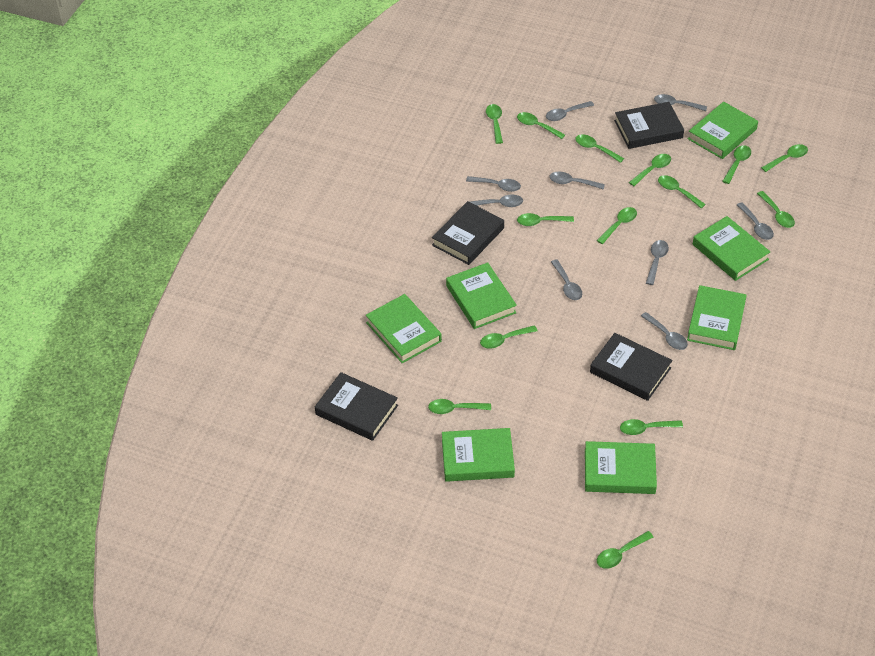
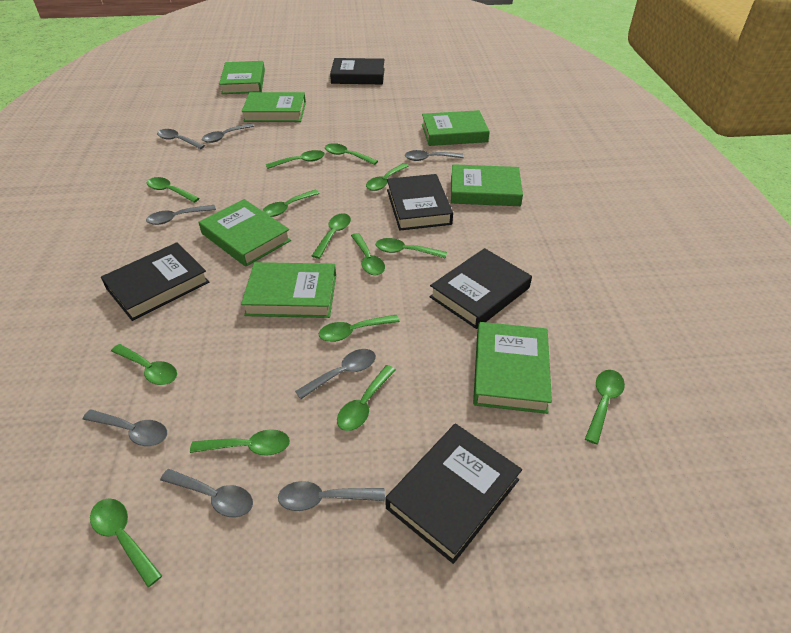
black book: [315,372,398,441] [432,201,504,265] [590,333,672,401] [614,102,684,149] = 4 -> [101,242,209,321] [330,58,385,84] [385,424,522,564] [387,174,453,230] [430,248,532,329] = 5
grey spoon: [466,176,521,192] [470,195,523,207] [546,101,594,121] [550,172,605,190] [551,259,582,300] [641,312,688,350] [646,240,669,285] [654,94,707,111] [737,202,774,240] = 9 -> [82,410,167,446] [146,205,216,225] [157,129,205,149] [160,469,253,517] [202,123,254,143] [278,481,385,511] [295,349,376,399] [405,150,464,161] = 8

